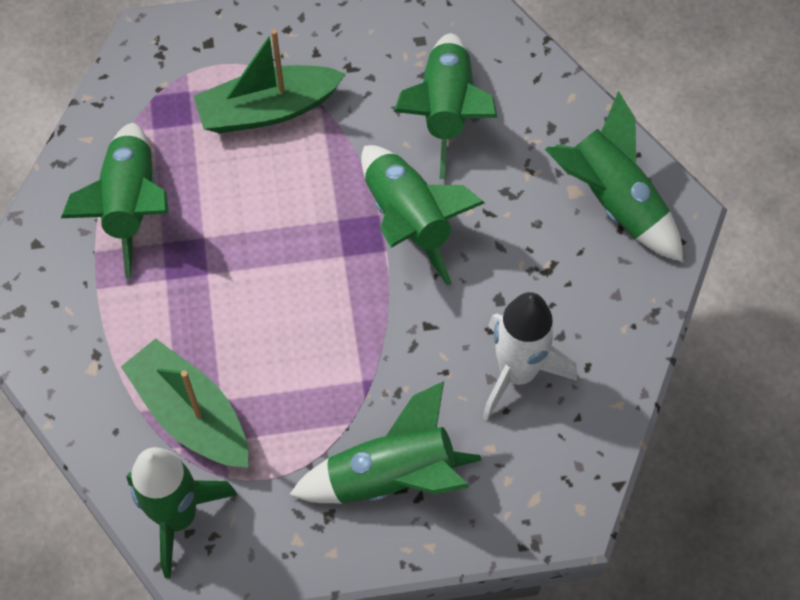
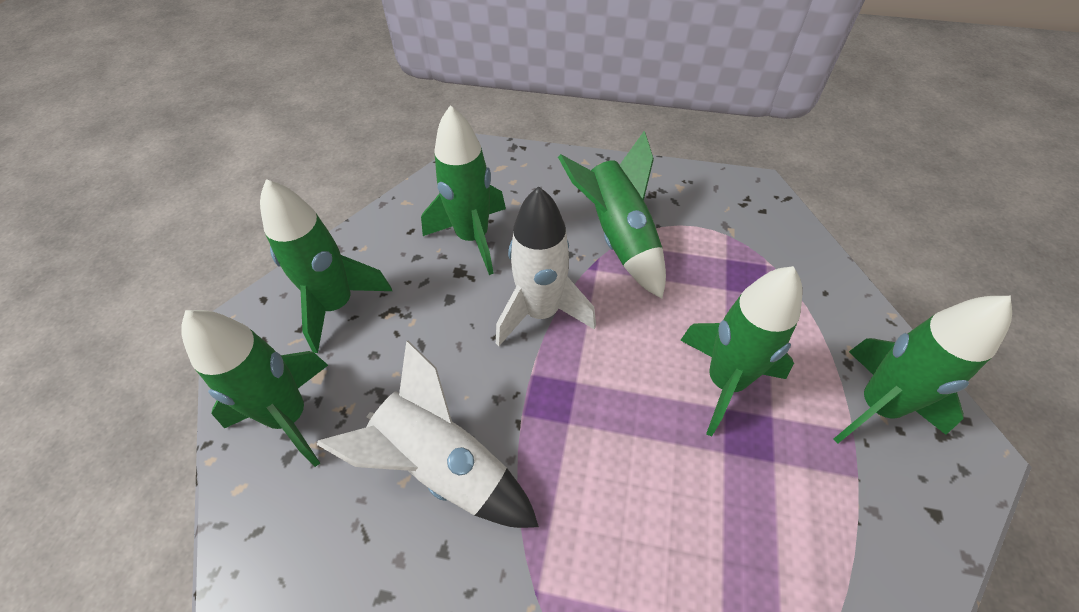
green boat: [121,338,248,467] [194,29,346,134] = 2 -> none = 0
white rocket: [482,292,577,421] = 1 -> [316,341,539,528] [496,186,596,346] = 2

